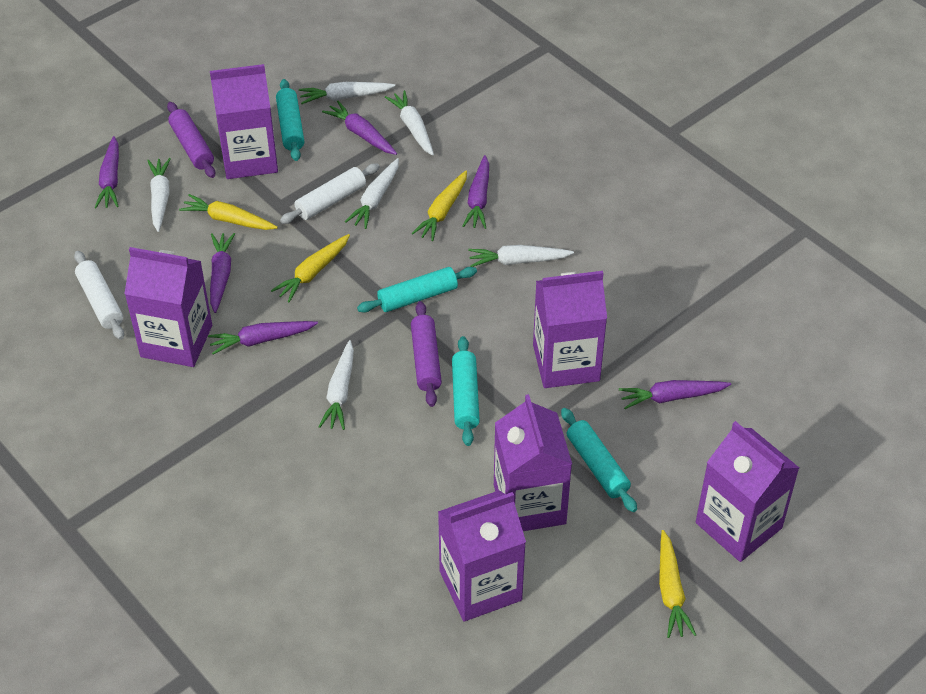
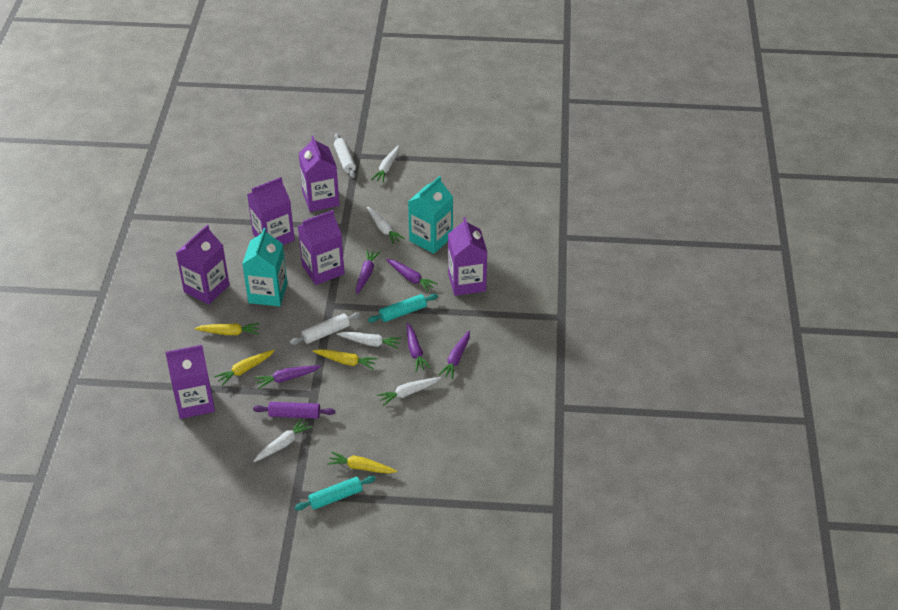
purple carrot: [94,136,119,208] [208,321,318,355] [210,233,235,313] [322,101,397,155] [463,155,489,229] [619,380,731,409] = 6 -> [254,365,321,389] [356,250,380,294] [386,259,438,292] [406,322,431,372] [439,331,470,379] = 5
purple rolling pin: [167,102,215,178] [411,301,442,407] = 2 -> [253,402,335,419] = 1
turquoise carton: none = 0 -> [242,228,288,306] [408,176,453,254] = 2
turquoise rolling pin: [276,79,304,161] [357,267,477,313] [452,336,480,446] [561,408,637,512] = 4 -> [294,476,376,511] [368,294,438,323] = 2
white carrot: [147,158,171,232] [299,82,395,104] [319,340,354,430] [345,158,399,229] [385,90,434,156] [468,245,574,267] = 6 -> [253,418,312,462] [336,332,402,349] [367,207,405,244] [371,145,399,183] [377,377,441,406] = 5

